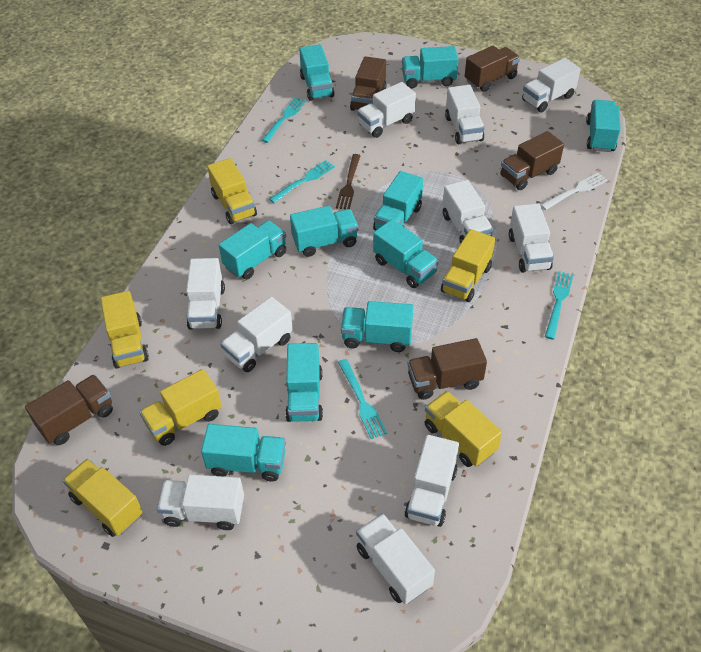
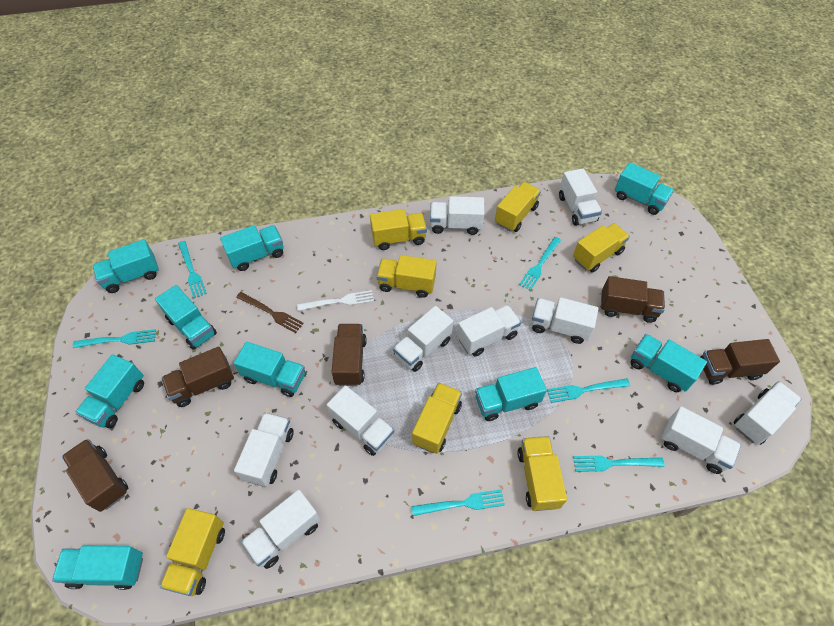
turquoise fork: [262,98,306,143] [269,160,335,203] [338,359,387,439] [545,271,573,340] = 4 -> [73,329,156,348] [178,241,207,298] [412,489,505,516] [519,237,561,290] [547,378,630,403] [573,456,665,472] = 6
turquoise truck: [201,424,286,481] [219,220,286,280] [285,343,323,422] [290,206,359,257] [299,44,335,101] [341,301,414,352] [373,171,423,231] [373,219,439,288] [402,46,459,89] [586,100,621,152] = 10 -> [52,546,143,590] [75,355,144,428] [92,239,159,293] [155,285,217,350] [220,225,284,271] [234,342,305,397] [475,367,547,421] [615,162,674,215] [630,334,707,392] = 9
yellow truck: [62,459,143,537] [101,291,149,369] [139,369,222,446] [207,158,257,224] [425,391,502,467] [441,229,495,302] = 6 -> [160,508,225,596] [370,209,427,250] [376,255,437,298] [412,383,462,454] [495,182,541,232] [517,436,567,511] [573,223,630,273] = 7

